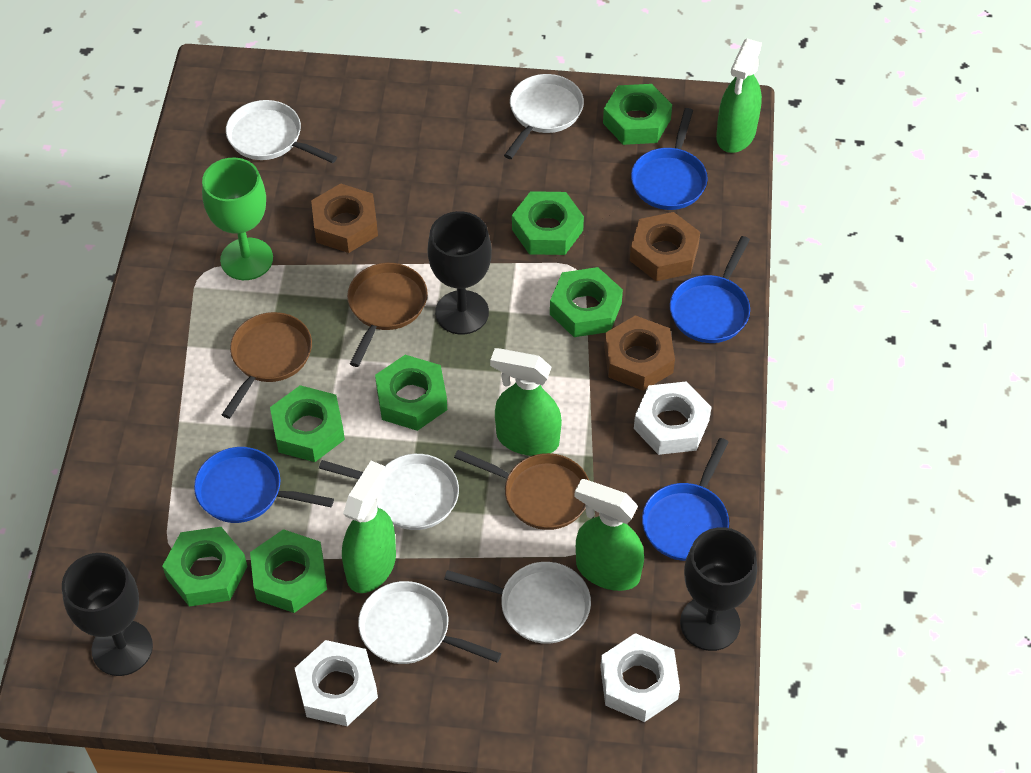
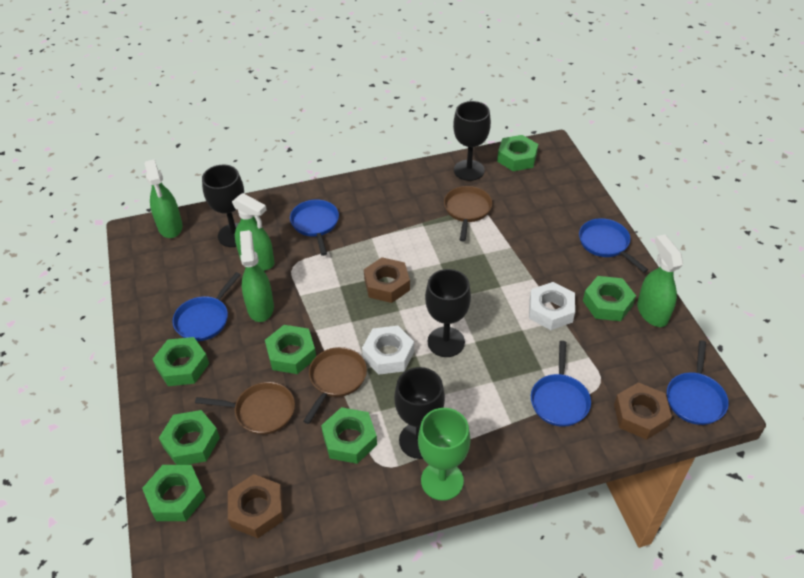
black goblet: [62,553,153,676] [428,211,492,335] [680,527,757,651] = 3 -> [202,165,244,247] [394,367,445,459] [425,269,471,357] [453,101,491,181] = 4
blue pan: [194,447,334,523] [631,108,708,210] [642,438,729,561] [670,236,750,343] = 4 -> [172,272,241,341] [290,200,339,256] [531,341,591,427] [579,218,648,273] [667,340,729,425] = 5
white nut: [295,640,378,726] [600,633,680,722] [634,381,711,455] = 3 -> [362,326,414,375] [529,282,575,330] = 2
white pan: [226,100,337,163] [319,454,459,530] [358,581,501,664] [444,562,591,644] [504,74,584,159] = 5 -> none = 0

